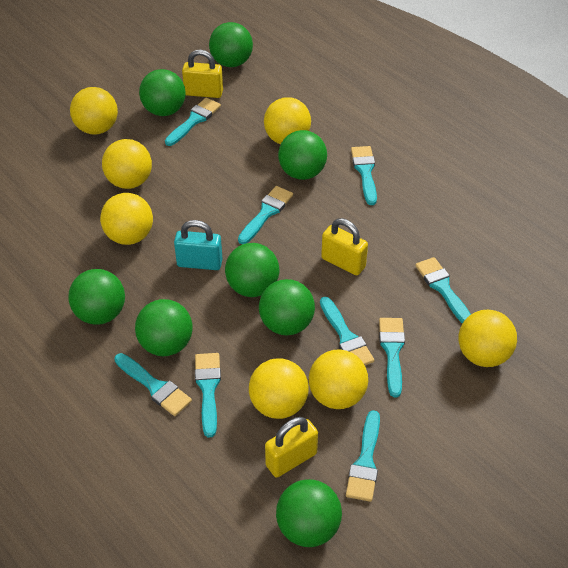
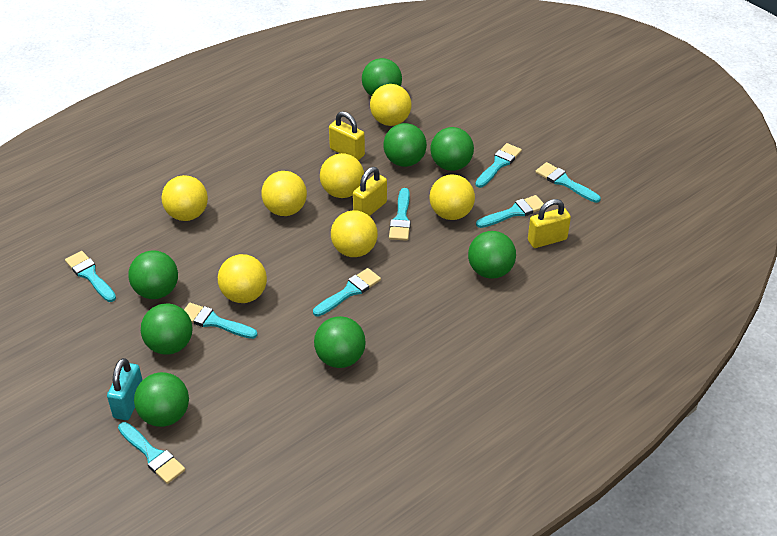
turquoise brush: [114,353,192,416] [165,98,221,146] [195,353,221,438] [238,186,293,244] [320,297,374,365] [346,410,380,502] [351,146,377,205] [379,318,405,397] [415,257,471,323] = 9 -> [65,251,116,302] [118,422,185,484] [184,303,257,339] [313,268,381,317] [389,188,411,241] [475,143,522,188] [476,195,544,228] [536,162,601,203] = 8

